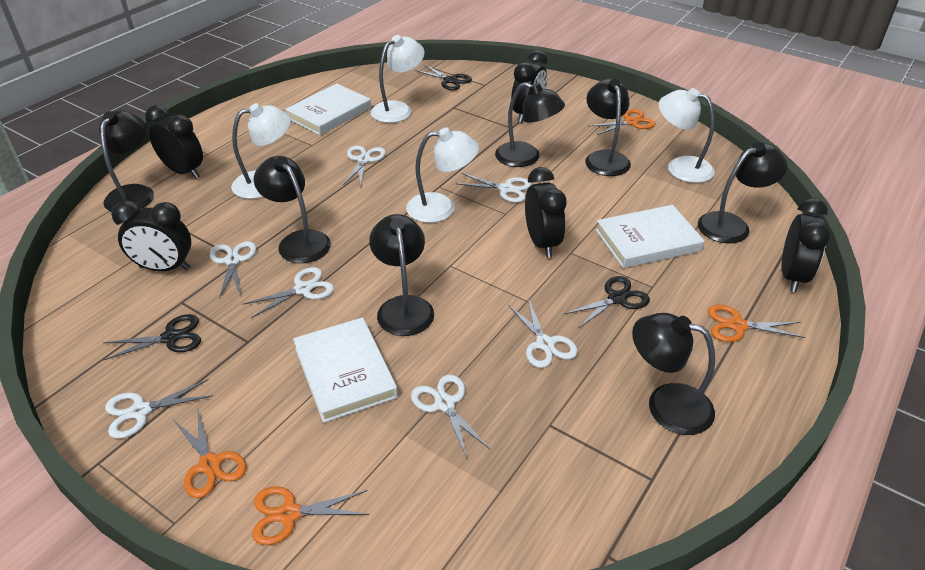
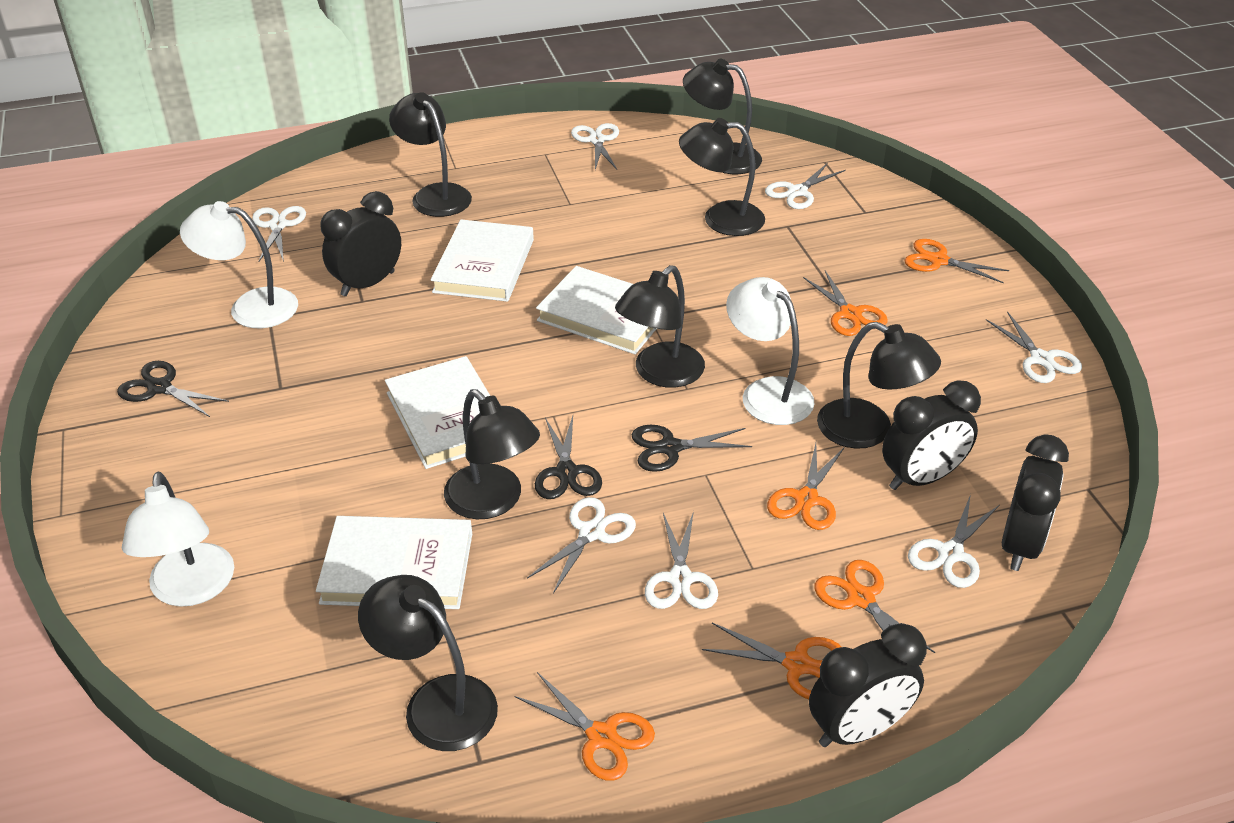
black clock: [111,200,191,271] [145,105,203,179] [511,50,548,123] [525,167,567,258] [782,198,830,292] = 5 -> [320,191,401,296] [809,623,927,747] [882,380,981,490] [1002,434,1069,571] = 4
orange scissors: [174,407,246,498] [252,486,369,545] [588,109,656,135] [708,305,806,342] = 4 -> [514,672,655,781] [702,623,841,699] [767,443,844,530] [803,270,888,336] [814,560,935,653] [904,239,1009,283] = 6
white book: [285,84,371,135] [293,317,398,423] [596,205,704,268] = 3 -> [316,516,472,609] [385,356,490,469] [431,220,534,302] [536,266,656,354] = 4
white lamp: [231,103,291,199] [371,35,424,123] [406,127,479,223] [659,88,715,183] = 4 -> [122,472,234,607] [180,201,298,328] [726,277,815,425] = 3

